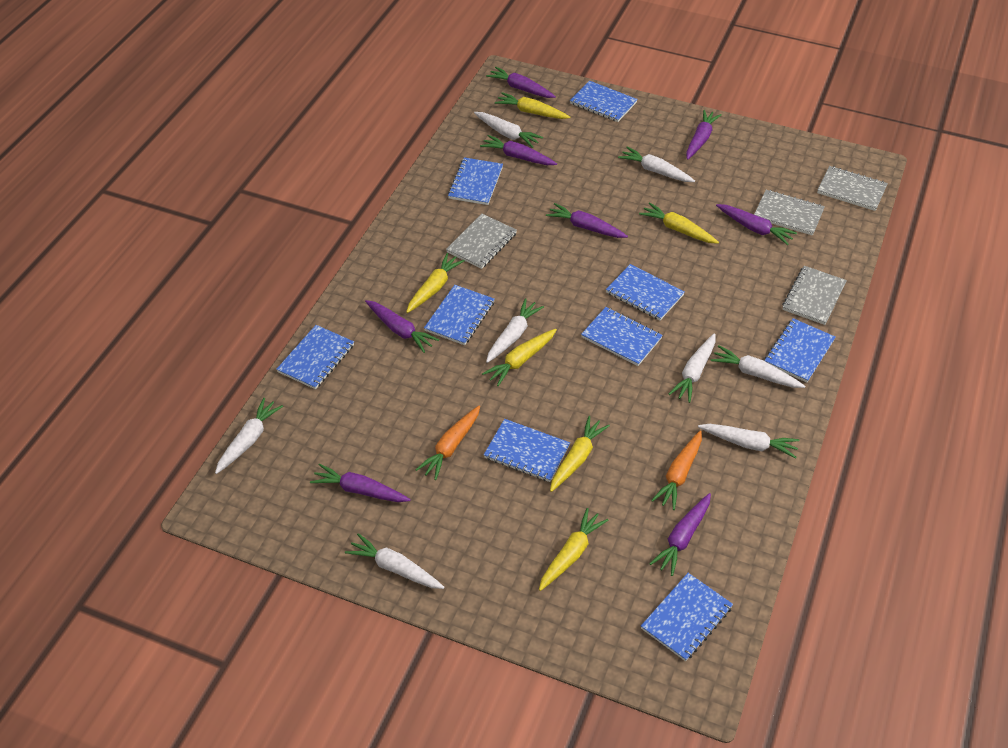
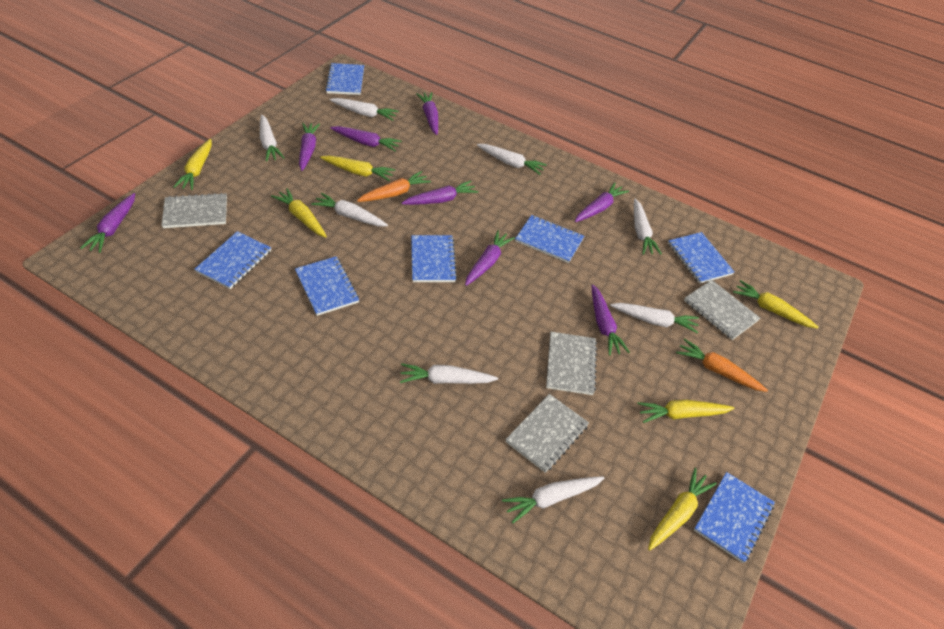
blue notebook: [276,325,354,389] [424,285,495,345] [448,157,503,205] [484,419,570,482] [570,81,638,122] [581,307,663,366] [606,264,685,320] [641,573,733,661] [764,318,835,382] = 9 -> [194,231,271,289] [295,256,359,316] [325,63,364,95] [411,235,457,282] [515,215,584,263] [668,232,734,284] [694,472,775,563] = 7

